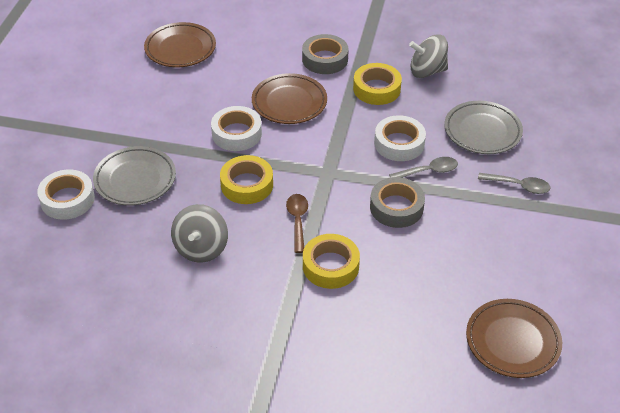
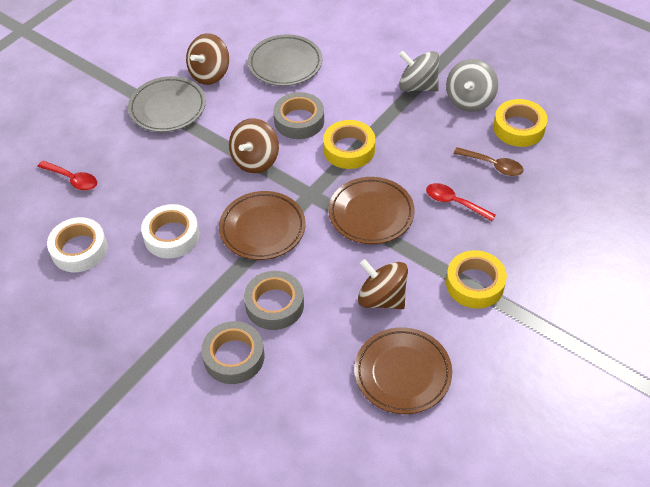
brown spinning top: none = 0 -> [186,33,229,85] [229,118,279,173] [358,259,408,309] = 3
grey spoon: [389,157,458,178] [478,173,551,194] = 2 -> none = 0
grey tape: [302,34,349,74] [370,177,425,228] = 2 -> [201,321,264,384] [244,271,304,330] [273,92,324,139] = 3
red spoon: none = 0 -> [37,160,97,191] [426,183,496,221] = 2
white tape: [37,169,95,220] [211,106,262,151] [374,115,426,161] = 3 -> [47,217,108,272] [141,204,199,259] = 2

